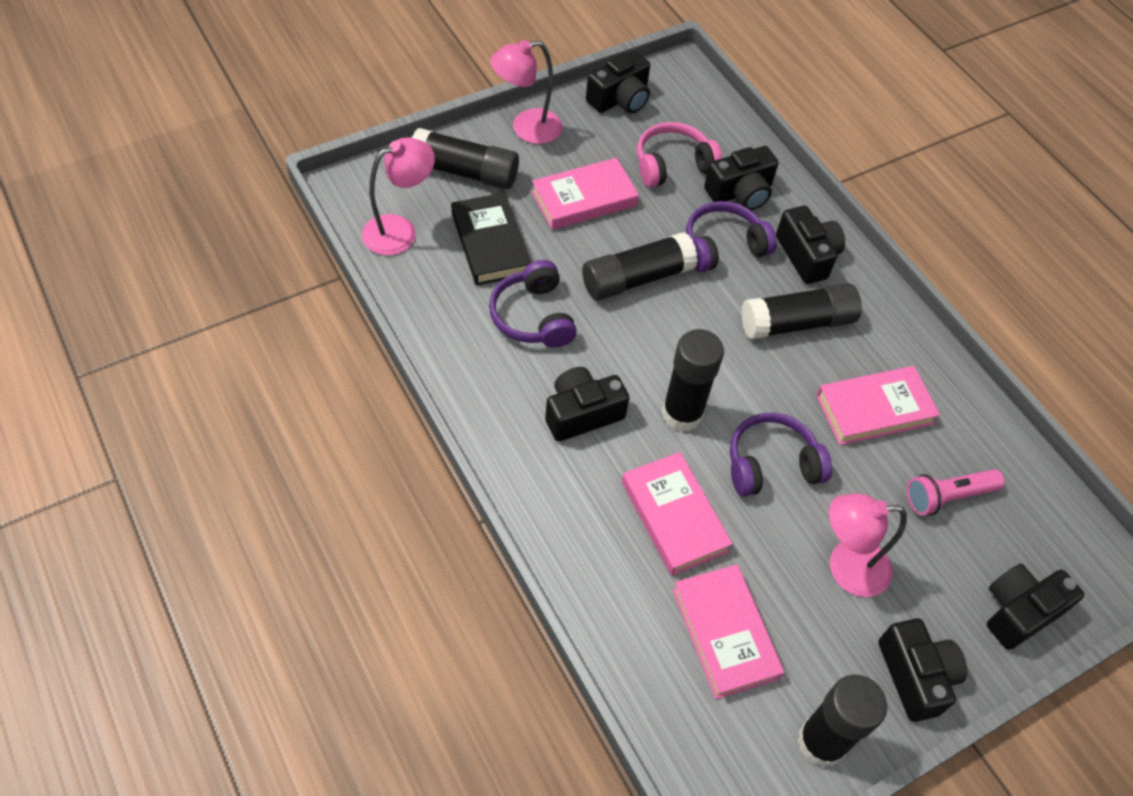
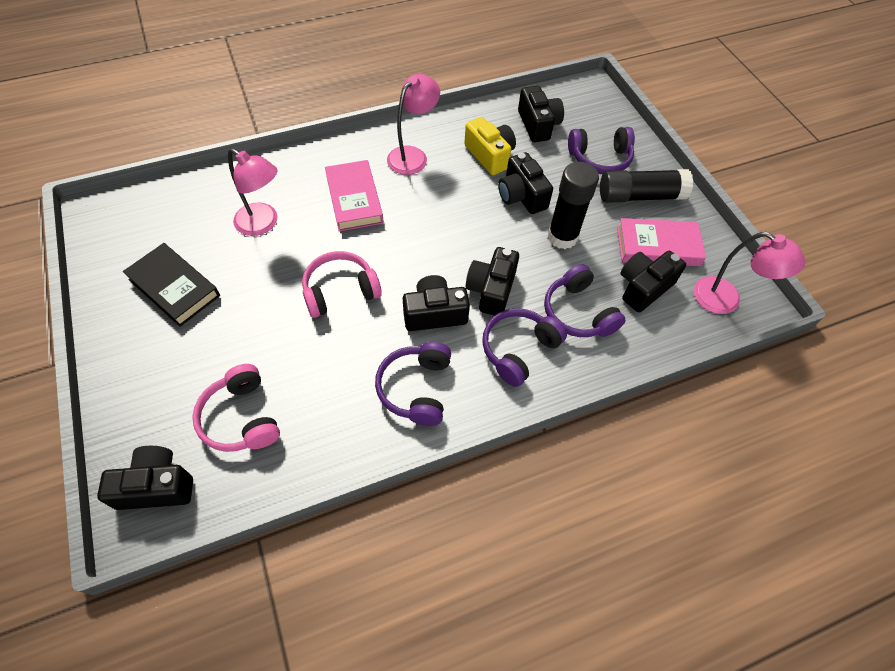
black glue stick: [412,128,519,189] [582,232,698,300] [662,329,724,432] [741,283,862,340] [797,674,888,767] = 5 -> [548,162,599,249] [600,169,693,203] = 2
pink book: [531,158,639,230] [622,452,733,576] [672,564,784,699] [816,366,940,445] = 4 -> [325,160,384,232] [617,218,706,266] = 2
pink flashlight: [907,469,1005,516] = 1 -> none = 0
pink headphones: [637,122,722,188] = 1 -> [192,364,280,452] [302,251,382,318] = 2
purple headphones: [489,260,577,348] [686,201,777,272] [730,413,832,497] = 3 -> [375,342,451,426] [482,308,567,387] [544,264,626,337] [568,127,635,174] = 4
yellow camera: none = 0 -> [464,117,516,175] = 1

